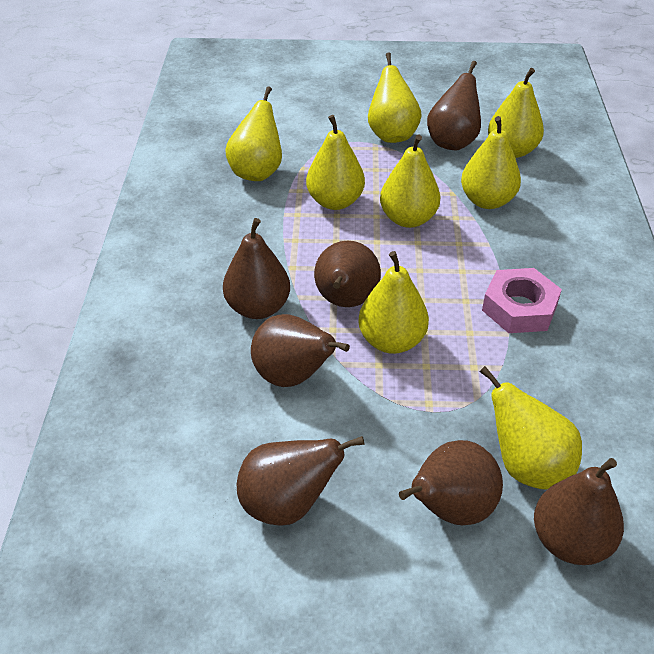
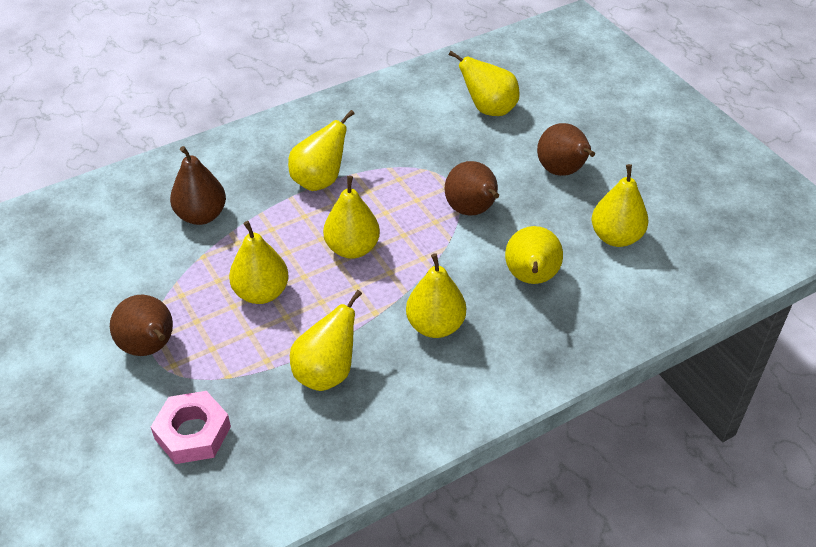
brown pear: [223,218,290,319] [237,436,364,526] [251,314,350,387] [314,241,381,307] [399,440,503,526] [427,61,481,150] [534,458,624,565] = 7 -> [110,295,173,356] [170,146,226,225] [444,161,499,216] [537,123,595,176] = 4

